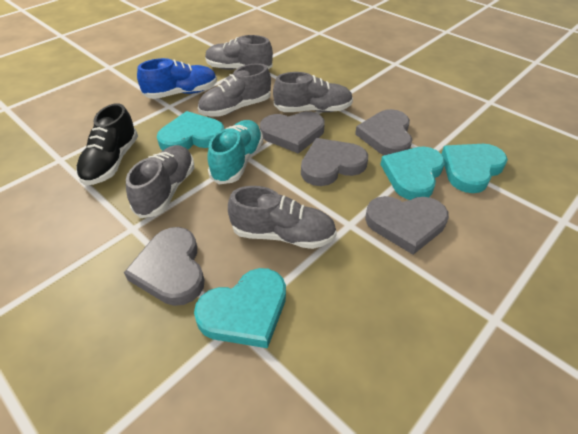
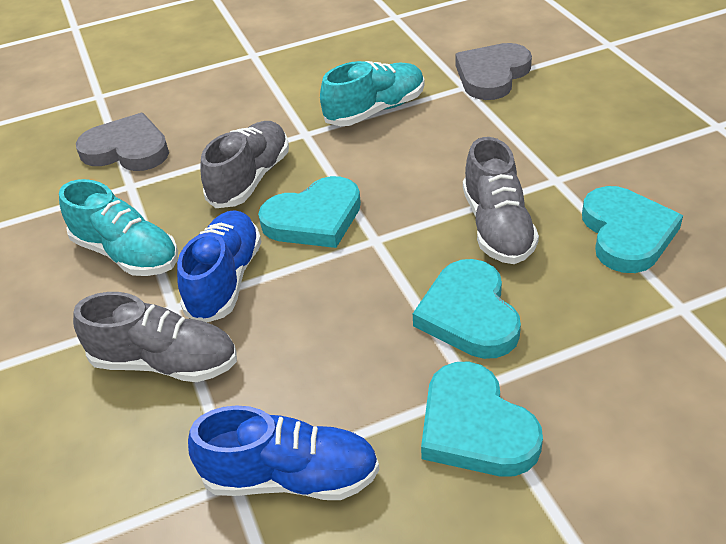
black shoe: [76,103,138,185] = 1 -> none = 0
blue shoe: [137,58,217,99] = 1 -> [177,210,261,322] [188,405,379,500] = 2
grey heart: [124,227,204,306] [260,111,325,154] [301,138,368,186] [355,109,412,155] [365,196,449,255] = 5 -> [76,113,169,171] [455,43,532,100] = 2
grey shoe: [126,145,194,218] [198,63,271,117] [205,35,273,70] [228,186,337,249] [273,72,353,112] = 5 -> [73,292,237,382] [200,121,289,208] [463,137,539,264] = 3
turquoise shoe: [207,120,263,184] = 1 -> [59,179,178,276] [320,61,425,126] = 2

